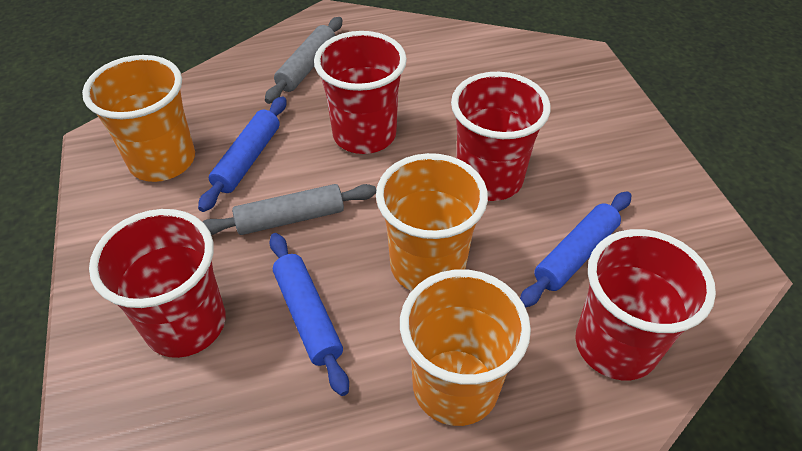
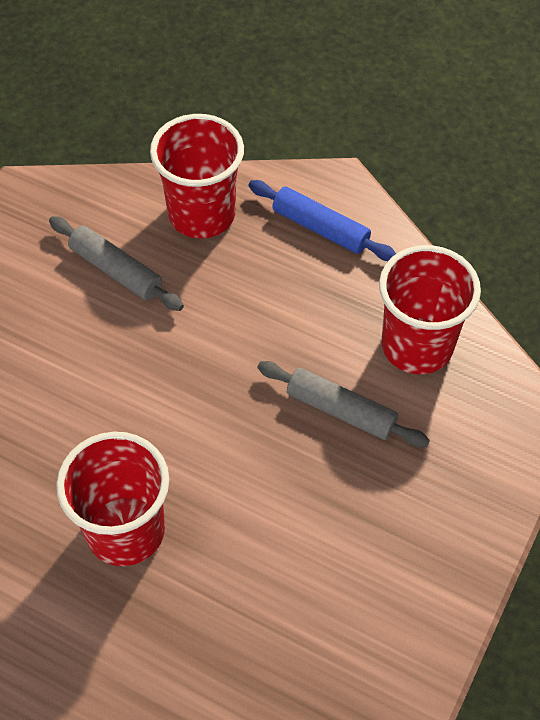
blue rolling pin: [198,96,286,212] [269,233,349,396] [520,191,631,308] = 3 -> [248,180,396,261] = 1
orange cup: [82,55,195,182] [376,153,488,291] [400,269,531,426] = 3 -> none = 0
red cup: [89,209,226,358] [314,31,407,154] [451,72,551,201] [575,229,716,380] = 4 -> [56,432,169,566] [150,114,244,238] [379,245,481,374] = 3

